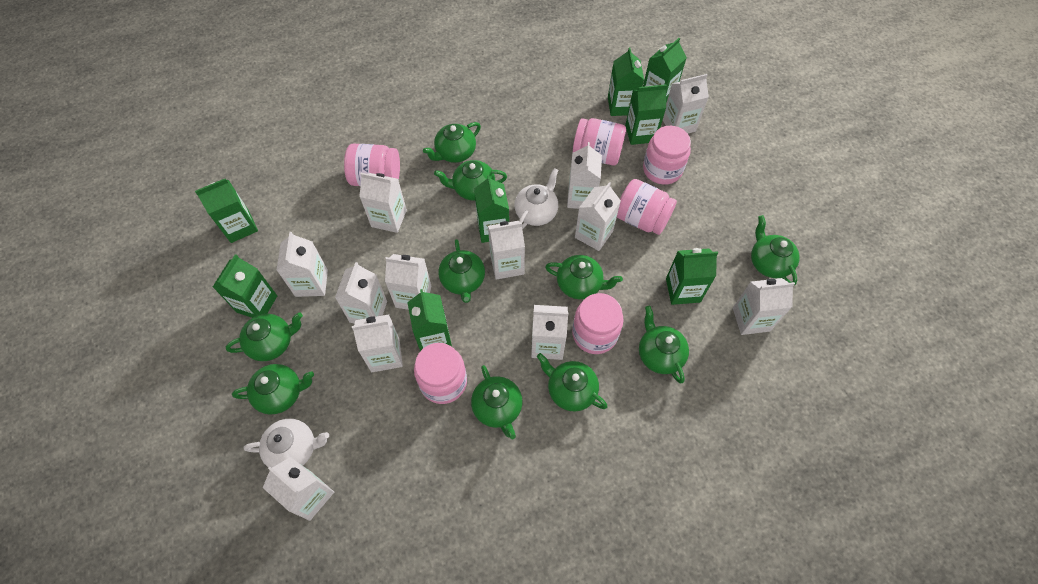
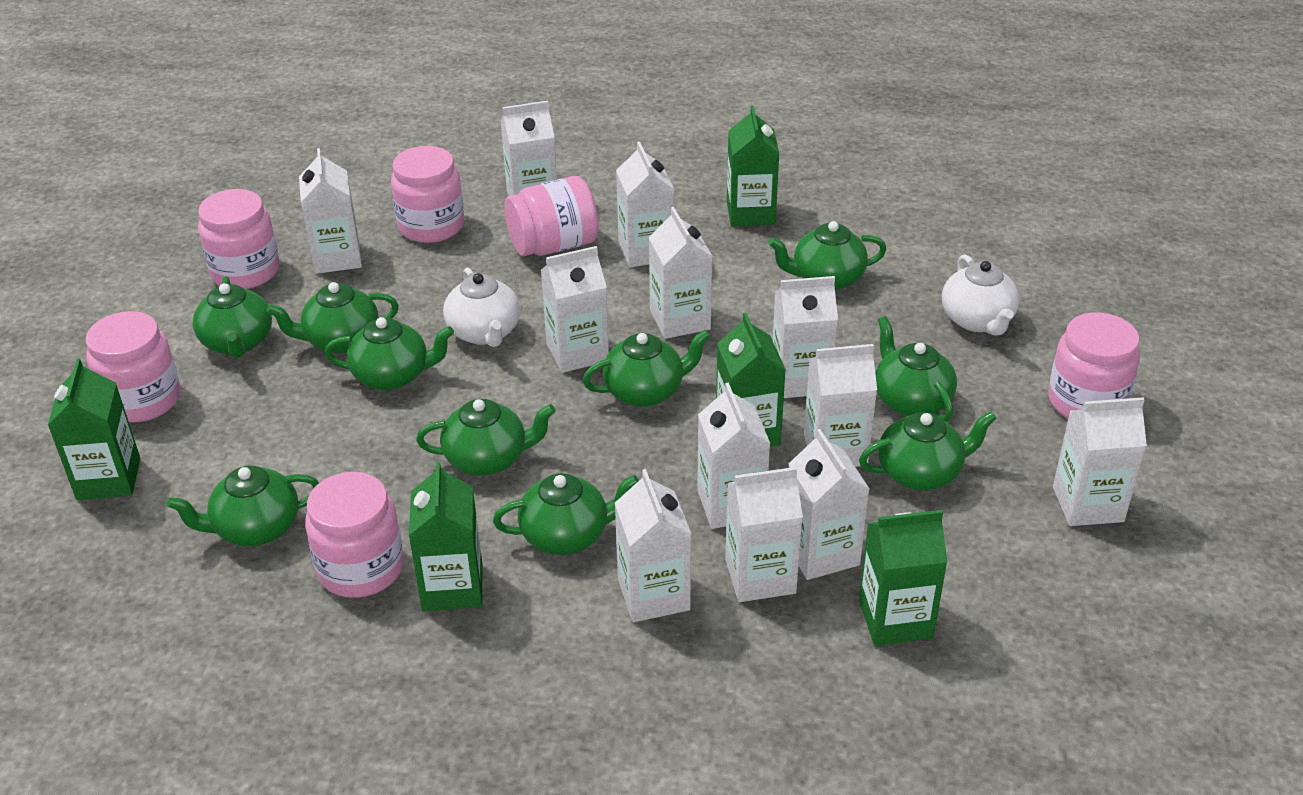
green carton: [195,178,258,243] [213,254,277,318] [407,289,452,351] [474,175,509,243] [608,47,644,116] [625,84,667,145] [643,38,687,102] [666,248,718,305] = 8 -> [48,358,140,500] [409,461,482,611] [716,313,786,447] [727,105,779,226] [859,510,947,646] = 5

